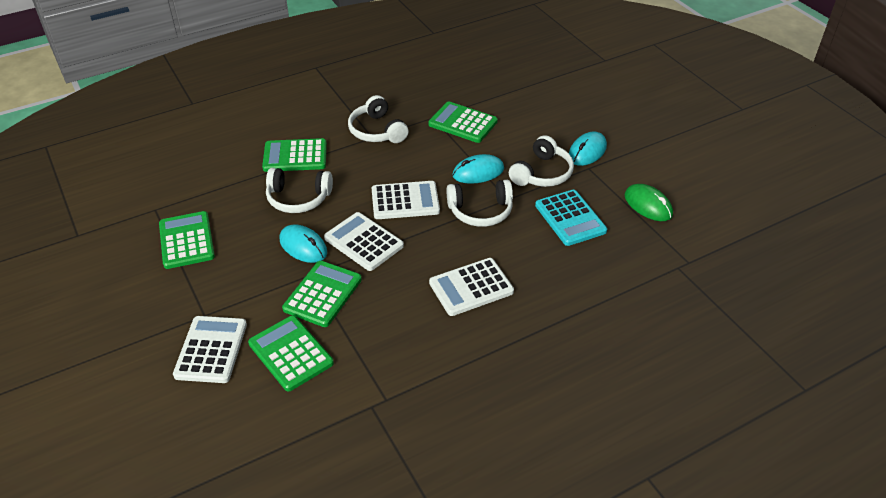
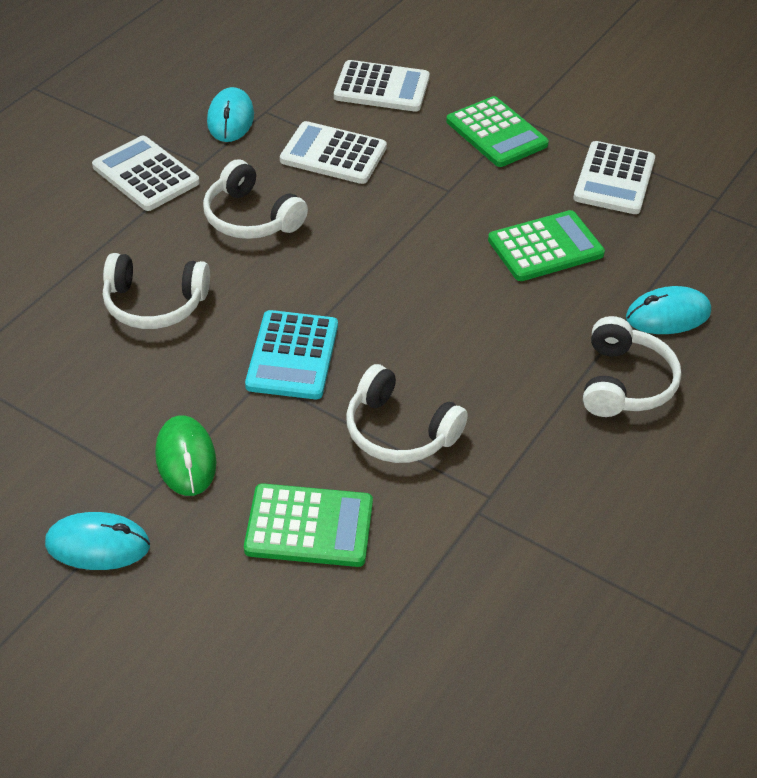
green calculator: [159,211,215,269] [248,315,334,391] [262,138,327,172] [282,261,362,327] [428,101,498,143] = 5 -> [244,483,373,567] [446,96,549,167] [488,210,605,281] = 3

